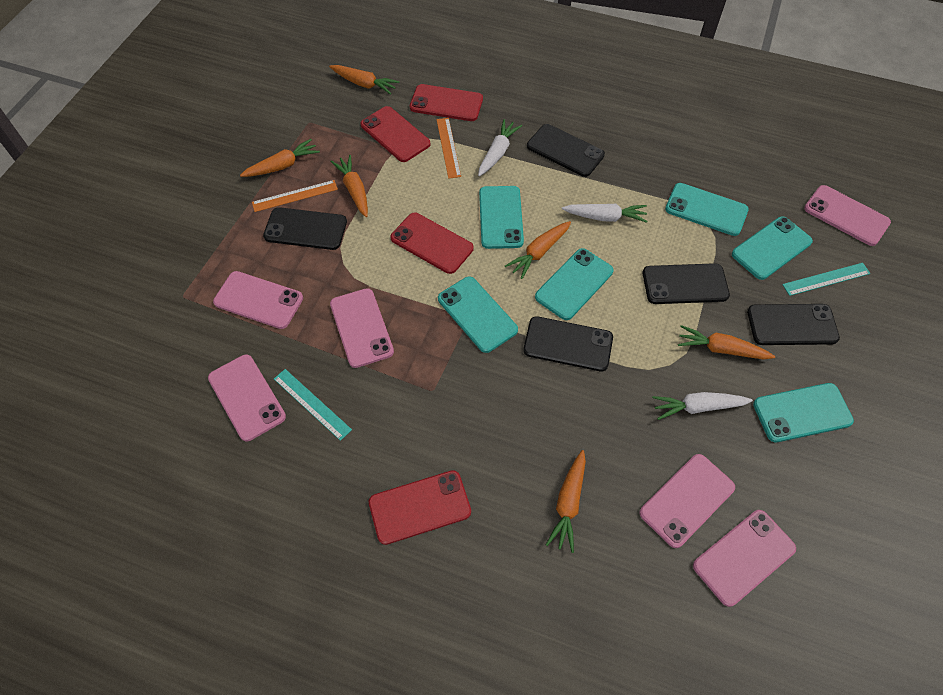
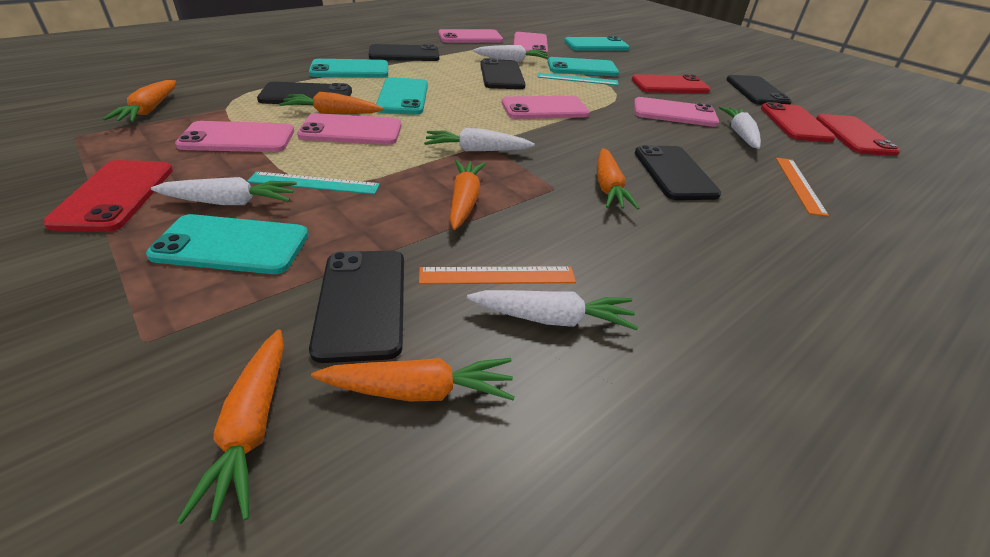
black phone: [263,207,347,250] [523,316,613,372] [527,124,605,177] [643,263,730,304] [747,304,840,345] = 5 -> [257,82,352,105] [309,251,404,363] [368,44,439,61] [480,58,526,89] [635,145,721,200] [726,75,792,105] = 6
turquoise phone: [438,276,518,353] [479,186,524,249] [535,248,614,320] [665,183,749,236] [732,216,813,280] [753,383,854,442] = 6 -> [146,214,309,274] [309,59,388,78] [376,77,428,115] [547,57,619,76] [564,36,630,51] = 5
white carrot: [478,119,522,176] [562,204,648,223] [652,392,753,420] = 3 -> [151,177,297,205] [424,128,535,151] [467,290,638,330] [473,45,549,62] [719,107,761,149] = 5

